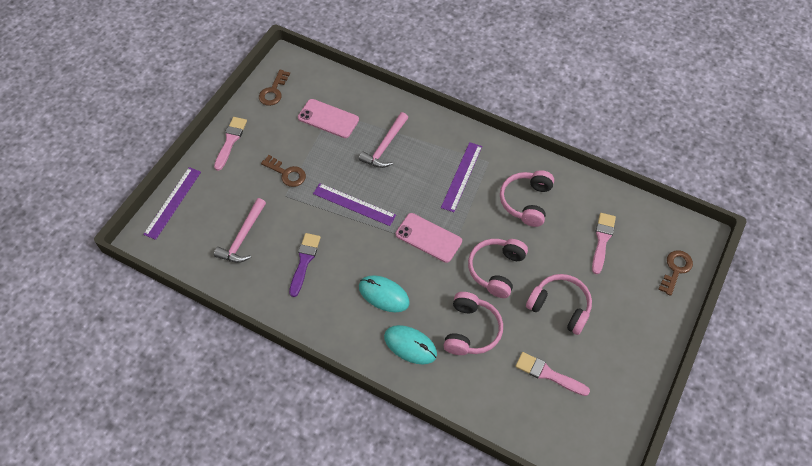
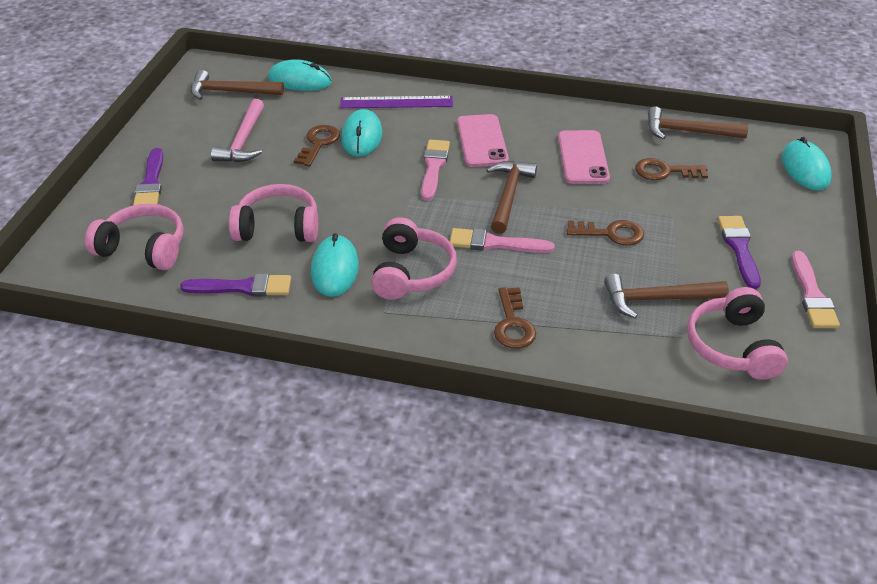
brown hammer: none = 0 -> [191,70,284,100] [487,161,537,234] [604,274,729,319] [648,106,748,140] = 4
brown key: [259,70,290,106] [261,155,306,187] [658,250,693,296] = 3 -> [294,125,340,166] [494,287,536,349] [566,220,644,246] [635,158,708,180] = 4
pink hammer: [214,198,266,263] [359,112,408,168] = 2 -> [211,99,264,162] = 1
purple brush: [289,233,321,297] = 1 -> [133,148,163,205] [180,273,291,297] [718,216,761,289] = 3
purple ruler: [143,167,201,240] [313,183,396,226] [441,142,482,212] = 3 -> [340,96,453,108] = 1
turquoise mouse: [359,275,410,313] [384,325,437,365] = 2 -> [268,59,332,91] [311,233,359,297] [341,109,382,157] [782,137,832,190] = 4

